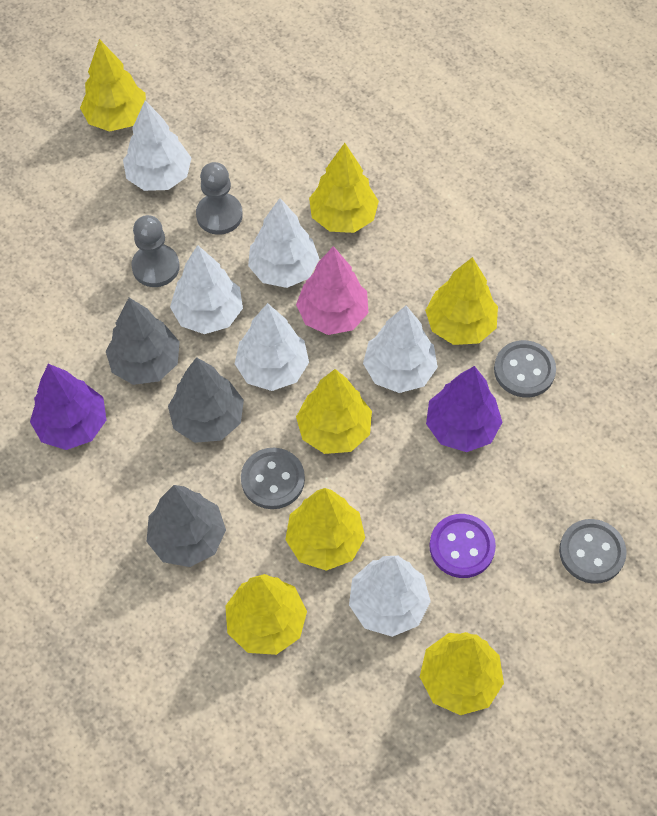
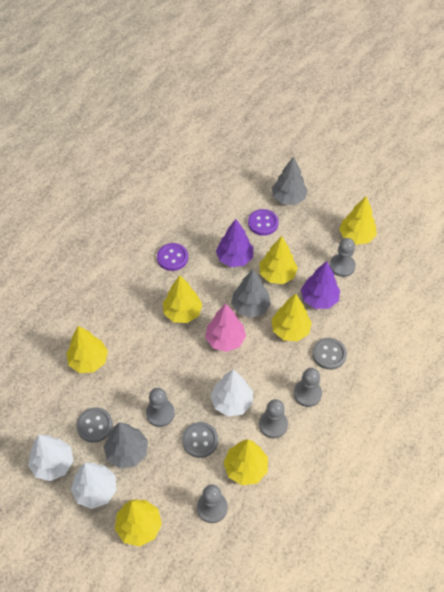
grey pawn: [131,215,180,287] [196,162,243,235] = 2 -> [146,388,175,427] [197,484,228,523] [259,399,288,438] [294,368,322,407] [330,238,356,277] = 5
purple button: [429,514,496,578] = 1 -> [157,243,188,271] [248,209,279,236] = 2
white tree: [123,100,191,191] [170,245,243,334] [235,303,309,391] [248,198,319,288] [349,556,431,637] [363,306,438,393] = 6 -> [28,435,73,481] [71,463,117,509] [211,370,253,416] = 3

